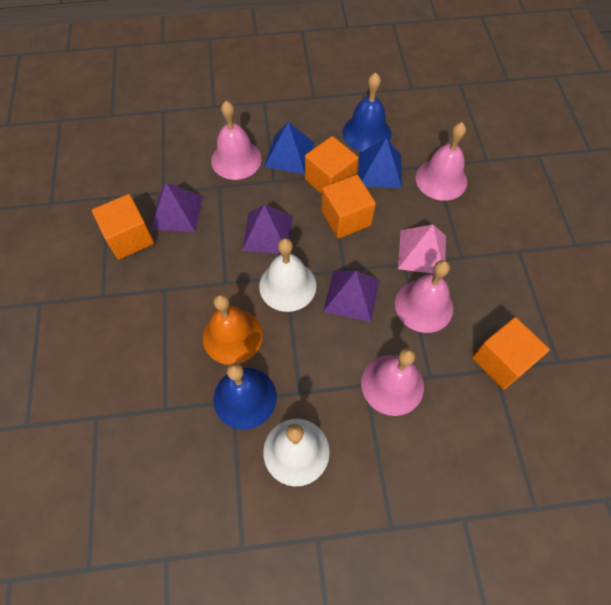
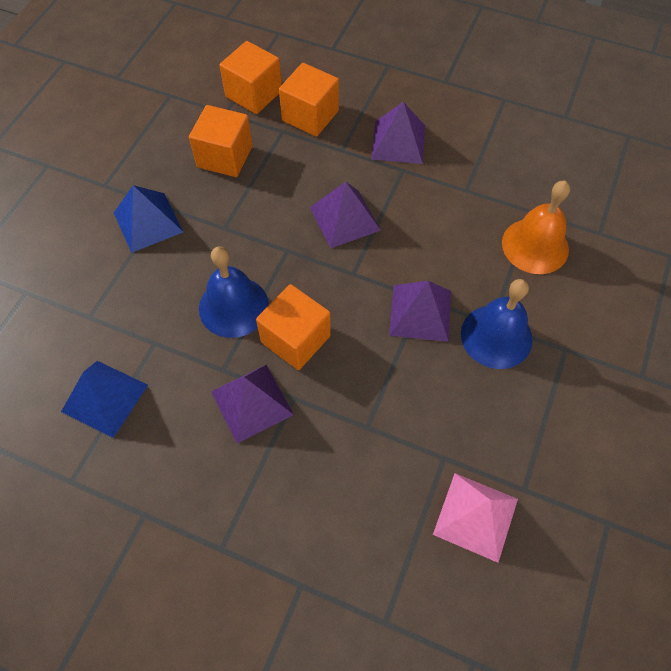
pink bell: [211,101,262,180] [361,348,424,416] [395,260,453,333] [416,122,467,201] = 4 -> none = 0
purple pyramid: [151,183,203,232] [242,204,293,254] [323,270,380,322] = 3 -> [211,365,294,444] [310,182,381,248] [371,102,425,164] [389,281,451,342] = 4
white bell: [259,238,316,312] [263,419,330,487] = 2 -> none = 0

